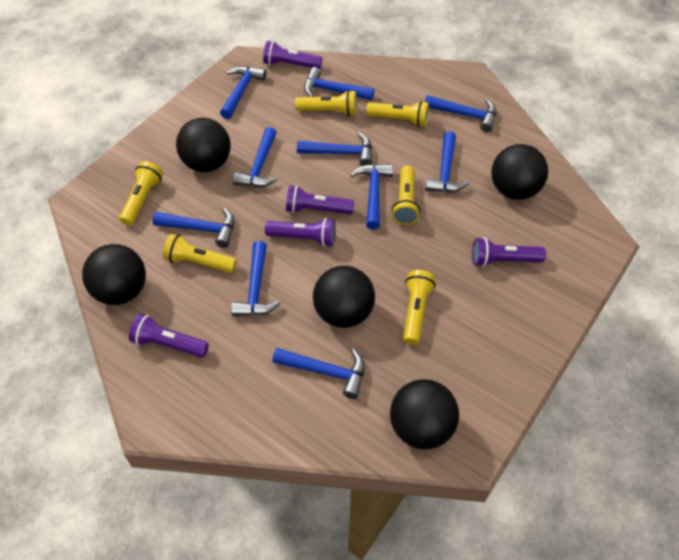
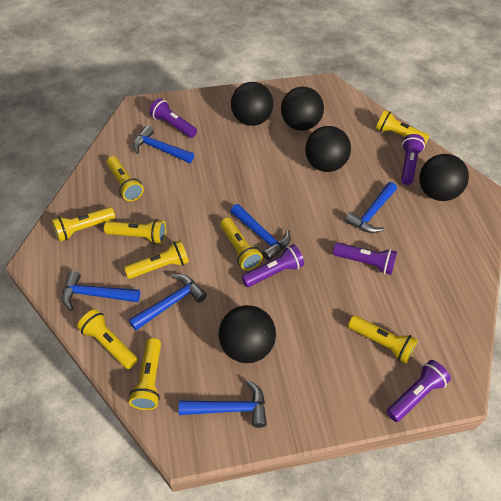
blue hammer: [152,208,234,248] [220,66,267,119] [231,241,281,316] [233,127,278,187] [272,348,365,399] [297,132,372,166] [304,67,374,100] [350,164,393,229] [425,95,496,132] [425,131,469,193] = 10 -> [62,271,140,311] [129,274,207,330] [133,125,194,163] [179,380,267,428] [230,204,291,261] [345,182,397,233] = 6
yellow flashlight: [119,161,163,226] [163,234,237,273] [295,90,357,116] [366,101,429,127] [392,166,420,225] [403,270,436,345] = 6 -> [52,207,115,241] [77,309,138,369] [104,219,166,244] [106,156,144,201] [124,240,189,279] [129,338,161,410] [220,218,263,270] [348,315,418,363] [376,110,430,144] = 9

